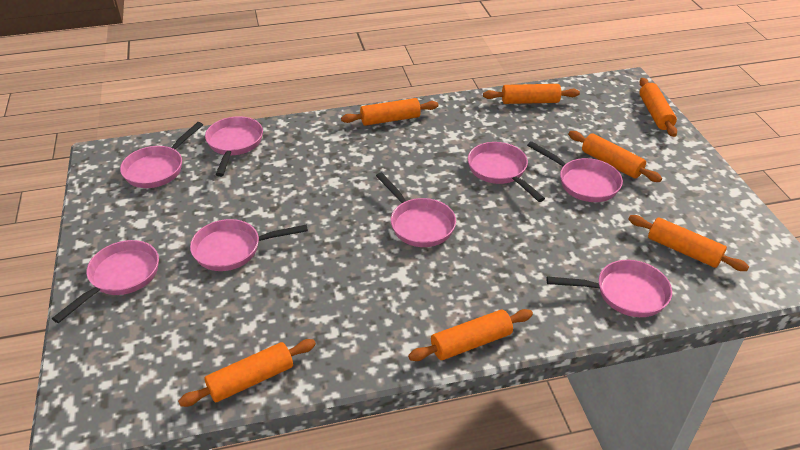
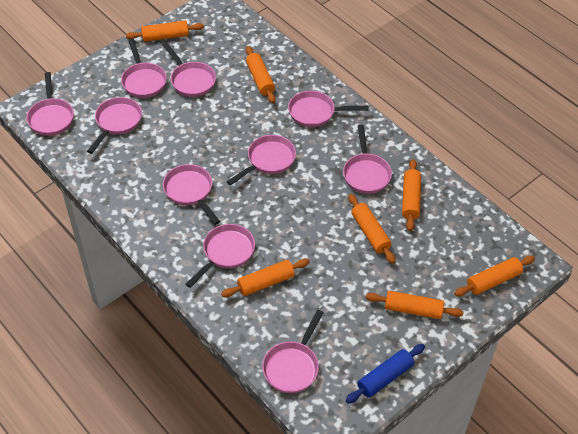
blue rolling pin: none = 0 -> [346,344,425,403] = 1
pink pan: [52,240,159,323] [120,122,203,188] [190,219,308,271] [205,116,263,177] [376,172,456,247] [468,142,545,202] [527,141,623,202] [546,260,672,317] = 8 -> [26,72,74,136] [87,97,142,154] [121,39,167,98] [162,42,216,97] [163,164,220,225] [186,224,255,288] [227,135,296,186] [262,310,324,393] [288,91,369,127] [343,125,392,194] = 10

